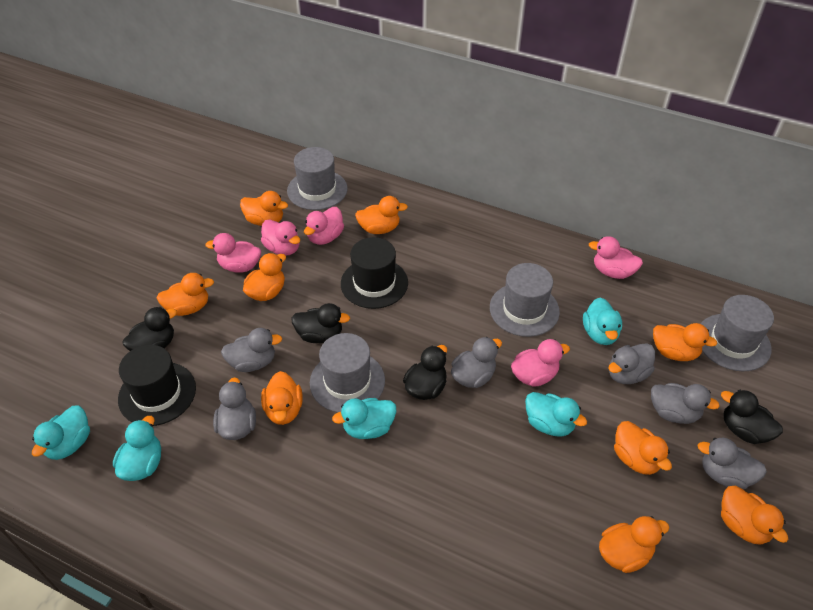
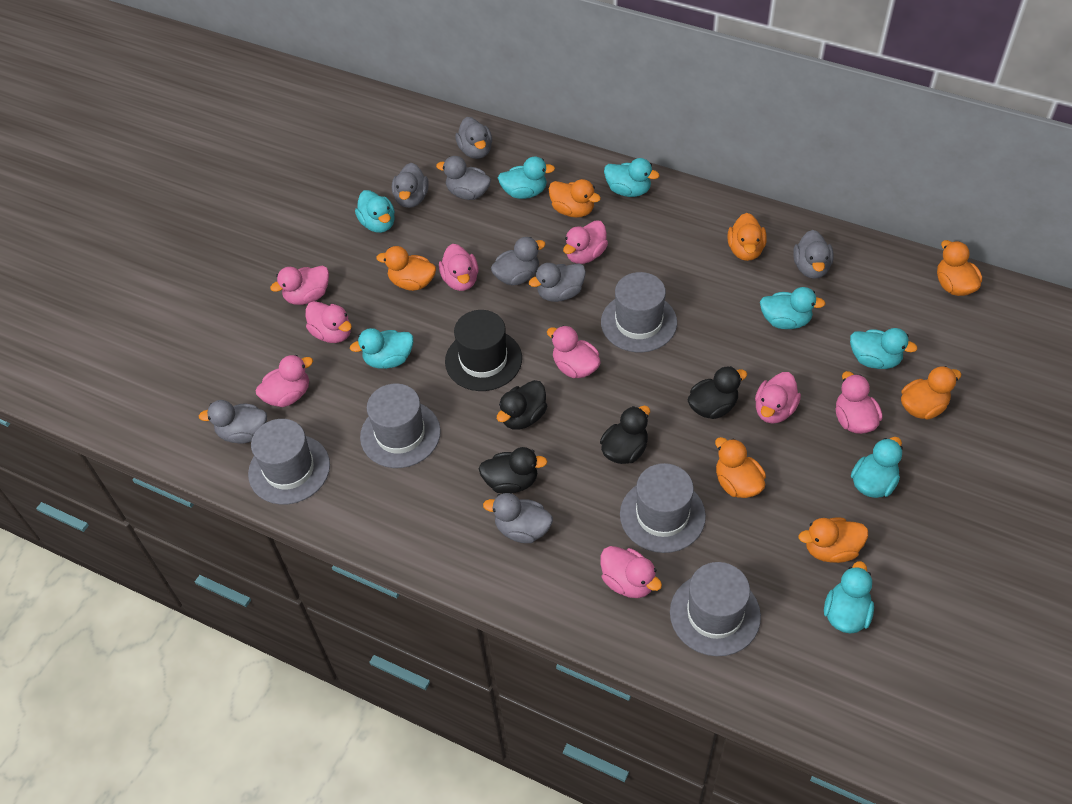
black hat: [118,345,196,426] [341,237,408,309] = 2 -> [445,310,522,391] = 1
grey duck: [213,377,256,440] [221,328,282,372] [451,337,502,388] [608,343,655,384] [651,383,720,424] [697,438,767,490] = 6 -> [199,400,267,444] [392,163,429,208] [436,156,491,200] [455,117,492,159] [483,493,553,543] [491,237,546,285] [529,263,586,302] [793,230,834,279] = 8
grey hat: [287,147,348,210] [310,333,385,413] [490,263,560,337] [700,295,774,371] = 4 -> [248,419,330,505] [360,383,441,468] [601,272,677,352] [620,463,706,553] [670,562,761,656] = 5
orange duck: [157,273,214,316] [240,191,288,226] [243,253,286,301] [261,371,303,425] [355,196,408,234] [599,516,669,573] [614,421,672,475] [653,323,717,361] [721,486,788,545] = 9 -> [376,246,436,291] [549,179,601,218] [715,437,766,498] [728,213,766,261] [799,517,868,563] [901,366,961,420] [937,240,982,296] = 7
pink duck: [205,233,261,273] [261,219,300,256] [304,207,344,245] [511,339,570,386] [589,236,643,279] = 5 -> [256,355,313,407] [270,265,329,305] [306,301,352,343] [439,244,478,291] [547,326,600,378] [563,220,608,264] [601,546,662,598] [755,372,801,424] [835,371,883,434] = 9
turquoise duck: [32,405,90,460] [113,416,161,481] [332,398,396,439] [525,392,587,436] [583,298,622,345] = 5 -> [350,328,413,369] [355,190,395,233] [498,157,555,199] [604,158,660,197] [760,287,826,329] [824,561,874,634] [850,328,917,369] [851,437,903,498] = 8

